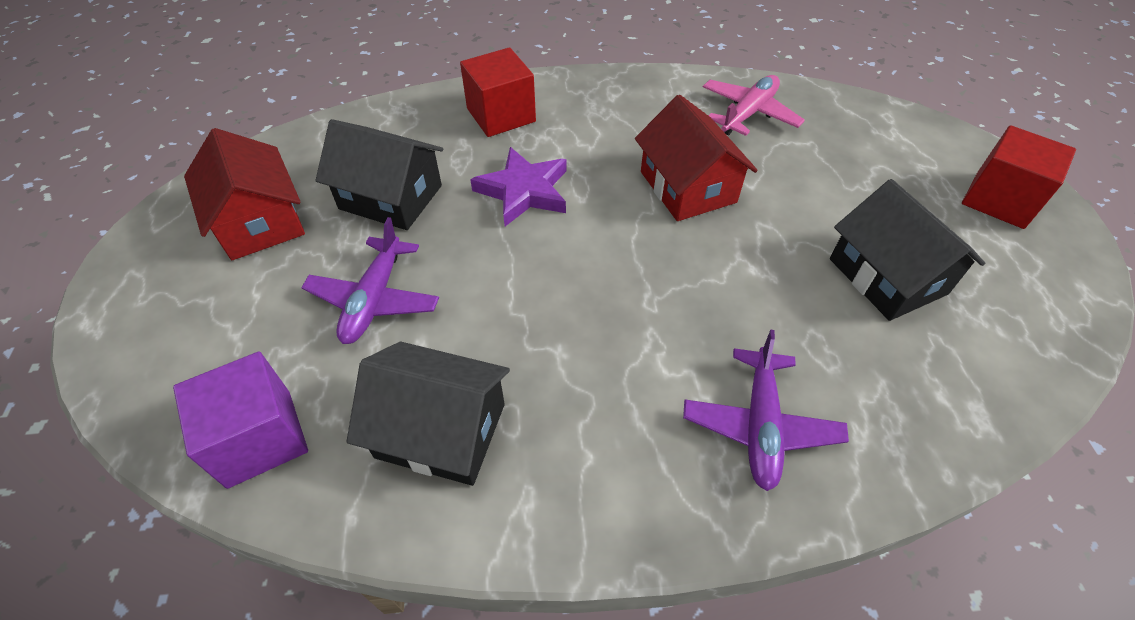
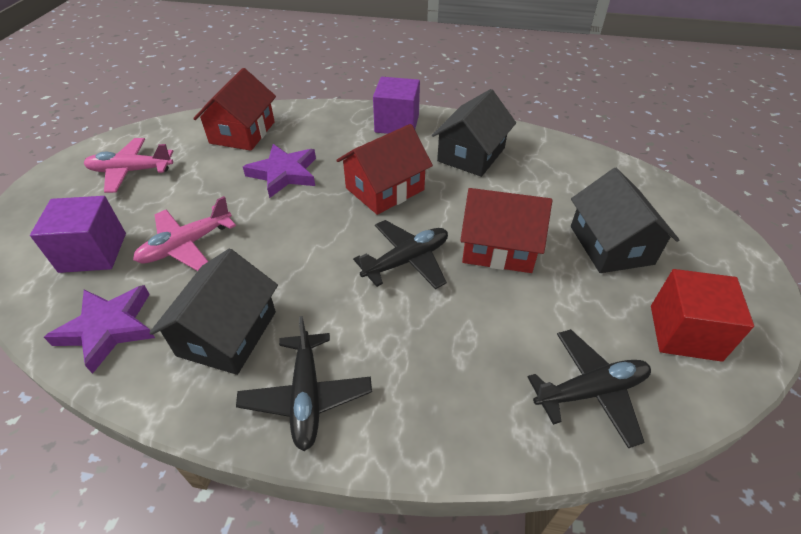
black plane: none = 0 -> [236,316,372,451] [353,220,448,289] [528,329,651,448] = 3
pink plane: [703,75,805,136] = 1 -> [84,138,174,193] [133,196,236,271] = 2
purple cube: [173,351,308,489] = 1 -> [30,196,126,273] [373,77,420,134] = 2
purple plane: [301,217,439,344] [683,329,849,491] = 2 -> none = 0
purple star: [470,147,566,226] = 1 -> [44,285,155,374] [243,144,316,198] = 2
red cube: [460,47,536,137] [962,125,1076,229] = 2 -> [651,269,754,362] = 1
red house: [184,128,305,260] [635,95,758,221] = 2 -> [193,68,276,151] [336,124,433,215] [460,188,552,273] = 3

